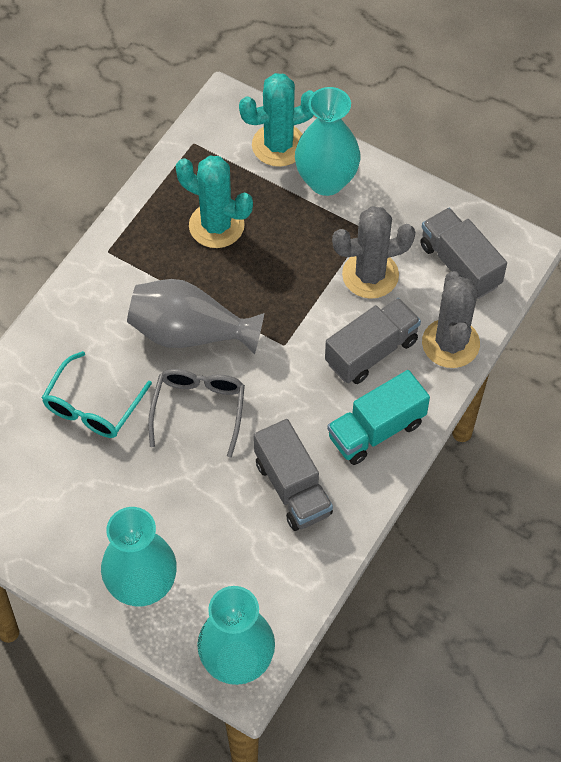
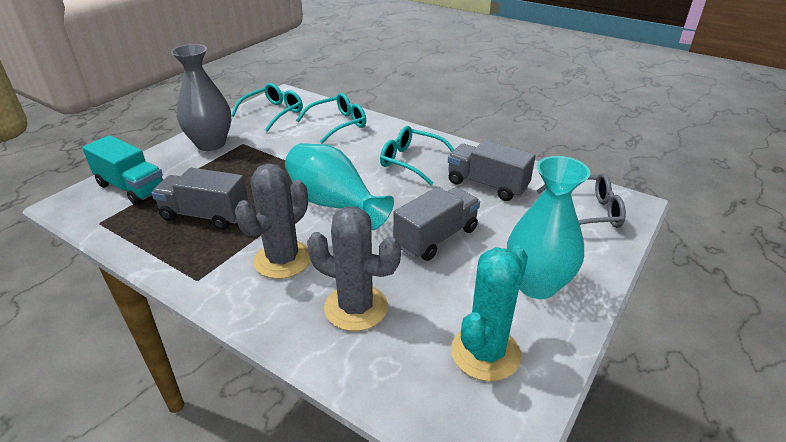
turquoise cactus: [176,156,253,248] [239,73,314,167] = 2 -> [451,246,528,381] = 1
turquoise glasses: [42,351,152,438] = 1 -> [231,83,303,132] [296,93,366,144] [380,126,454,185] = 3
turquoise vase: [101,507,177,606] [197,586,275,685] [295,87,360,196] = 3 -> [285,143,394,230] [507,156,591,299] = 2

